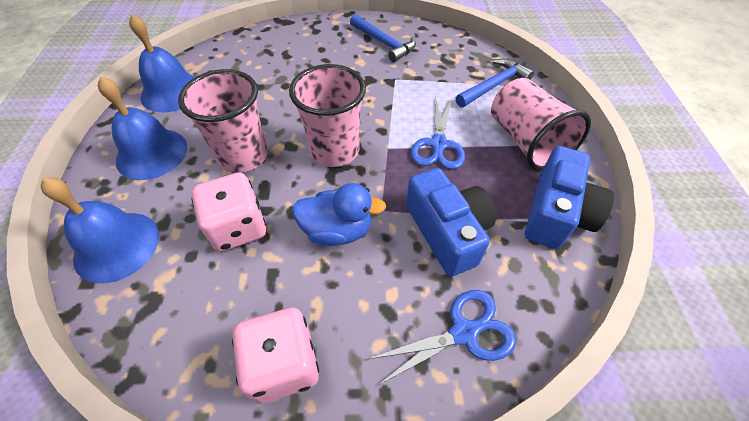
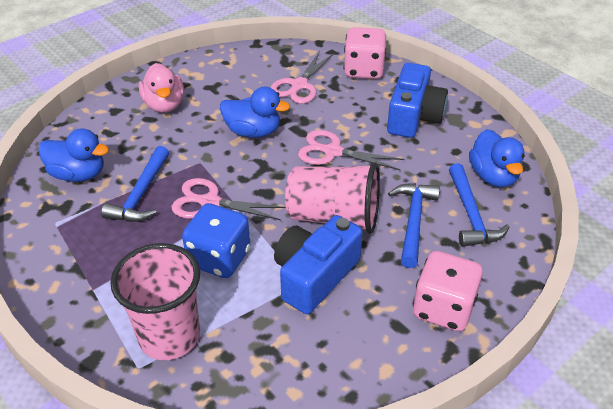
blue bell: [41,177,159,283] [98,77,187,180] [129,14,195,112] = 3 -> none = 0
blue dice: none = 0 -> [182,203,250,278] = 1
blue duck: [292,183,386,246] = 1 -> [38,128,109,182] [220,87,290,138] [469,129,525,187] = 3
blue hammer: [350,14,416,62] [456,59,534,107] = 2 -> [101,146,169,222] [388,183,440,268] [449,163,509,247] = 3
blue scissors: [369,290,516,386] [411,96,465,170] = 2 -> none = 0
pink cup: [178,69,268,173] [289,64,366,167] [491,78,591,170] = 3 -> [110,243,200,360] [285,162,380,234] = 2
pink duck: none = 0 -> [139,63,184,113] = 1
pink scissors: none = 0 -> [171,178,286,220] [270,51,334,104] [298,130,404,171] = 3

